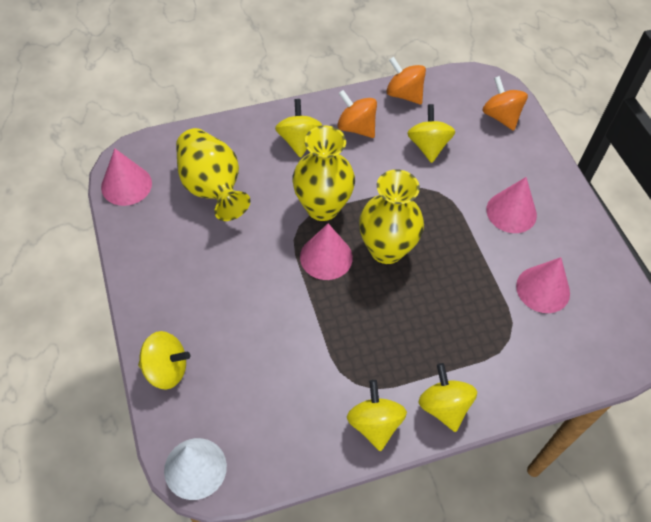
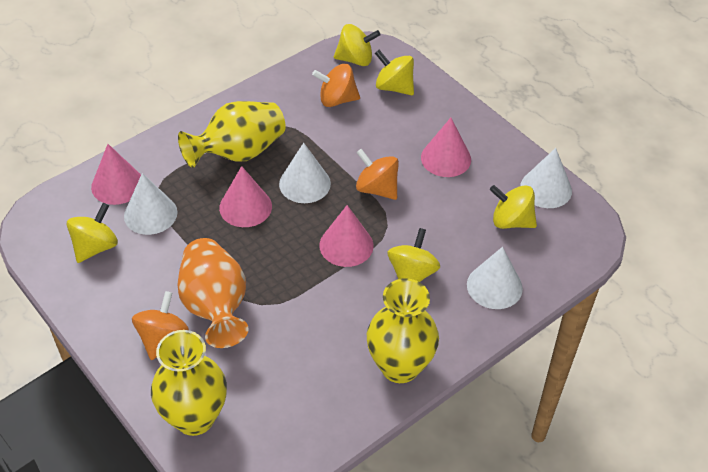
orange vase: none = 0 -> [177,238,249,348] = 1
white cone: [164,438,227,500] = 1 -> [124,173,177,235] [279,143,331,203] [467,247,523,309] [520,148,572,208] = 4

